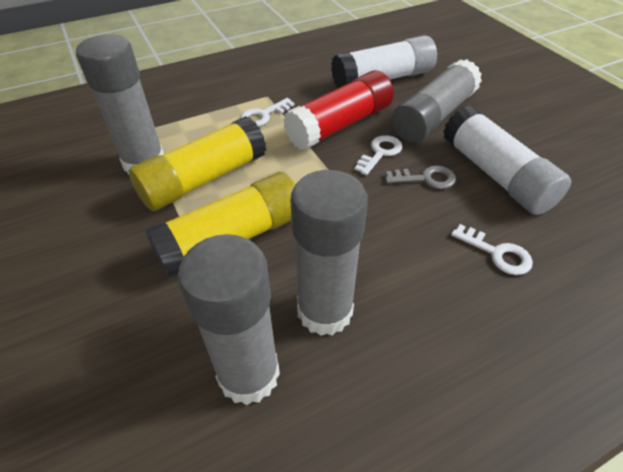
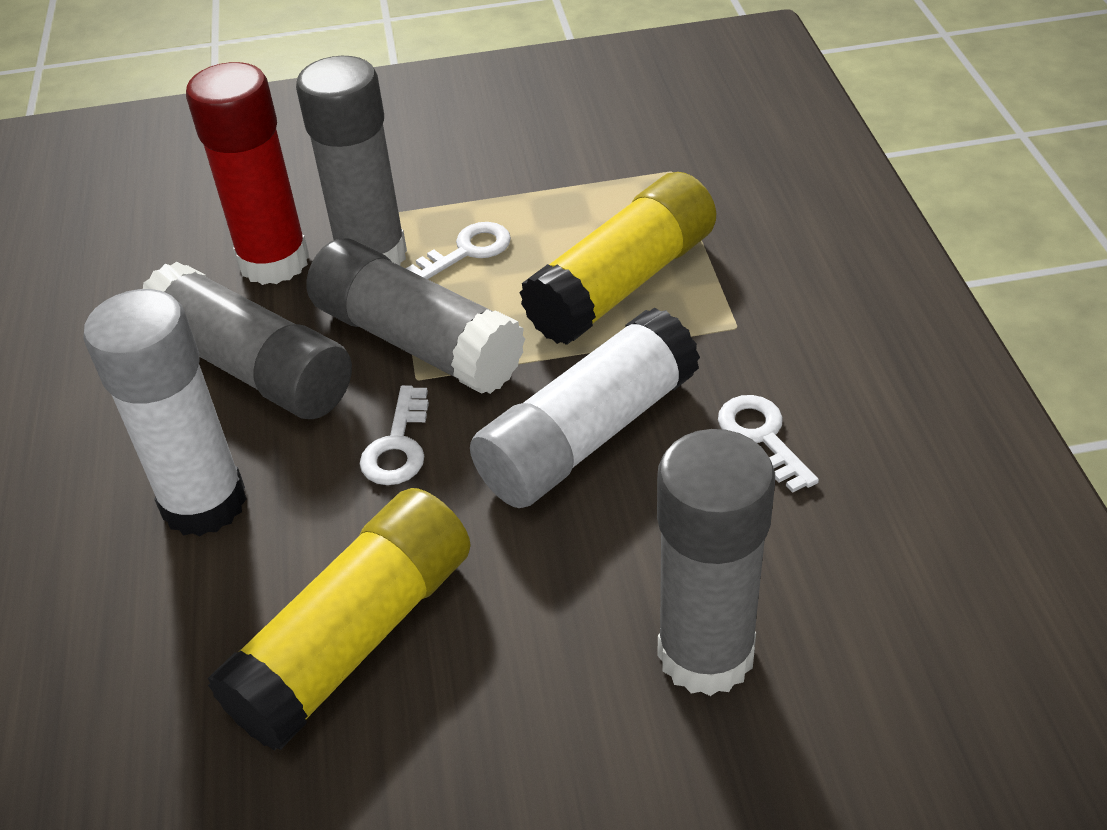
grey key: [385,165,456,189] = 1 -> none = 0

